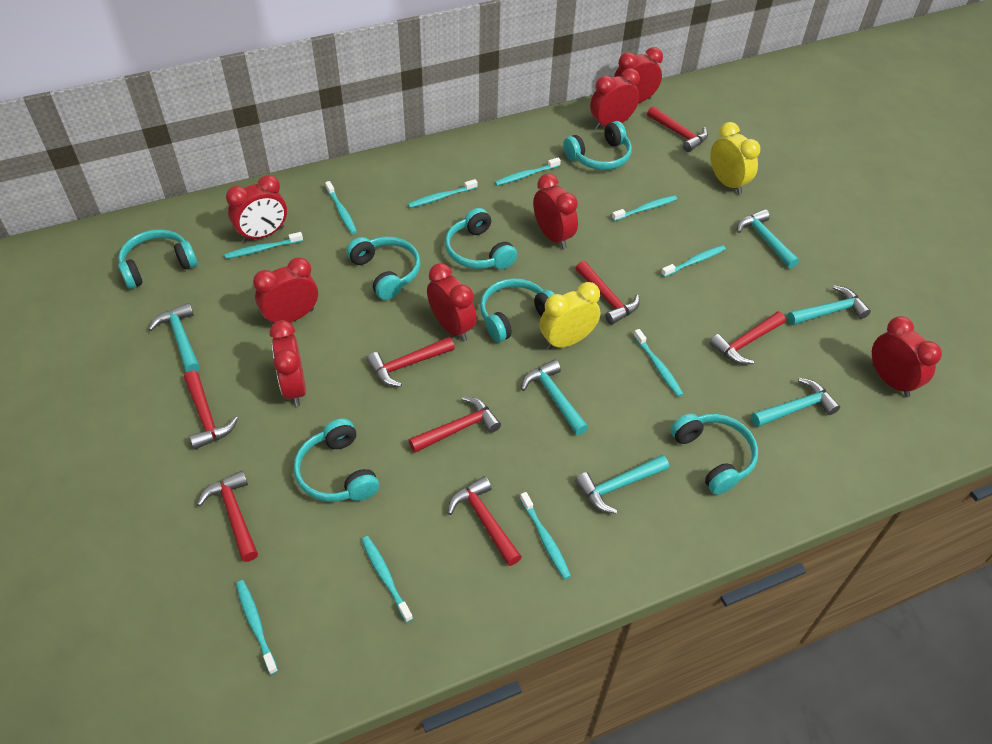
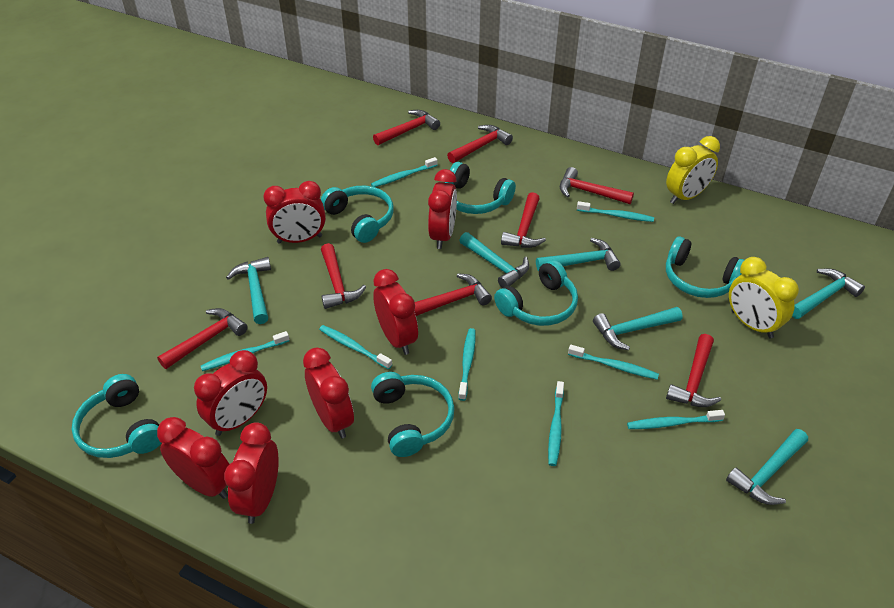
red clock: [226,175,287,242] [253,257,318,326] [269,320,306,406] [427,263,477,341] [533,174,578,249] [590,68,640,130] [614,47,663,103] [872,316,942,397] = 8 -> [157,417,230,499] [194,350,267,436] [224,422,279,524] [263,181,326,244] [303,348,354,439] [373,269,418,355] [428,169,457,249] = 7
turquoise headphones: [118,229,197,289] [294,418,379,502] [347,236,421,300] [445,208,517,269] [480,278,554,342] [563,121,632,170] [670,414,758,495] = 7 -> [71,374,161,458] [321,186,394,243] [371,372,455,457] [444,162,516,214] [494,260,578,326] [666,237,744,298] = 6
turquoise toothbrush: [224,232,303,259] [236,580,278,675] [325,181,357,234] [361,536,413,623] [408,179,477,208] [495,157,561,186] [520,492,571,579] [612,195,677,221] [633,329,683,397] [661,245,726,277] = 10 -> [201,331,289,371] [319,325,392,370] [371,157,438,187] [458,328,475,401] [548,381,564,466] [568,345,659,380] [577,201,654,222] [627,410,725,429] = 8

